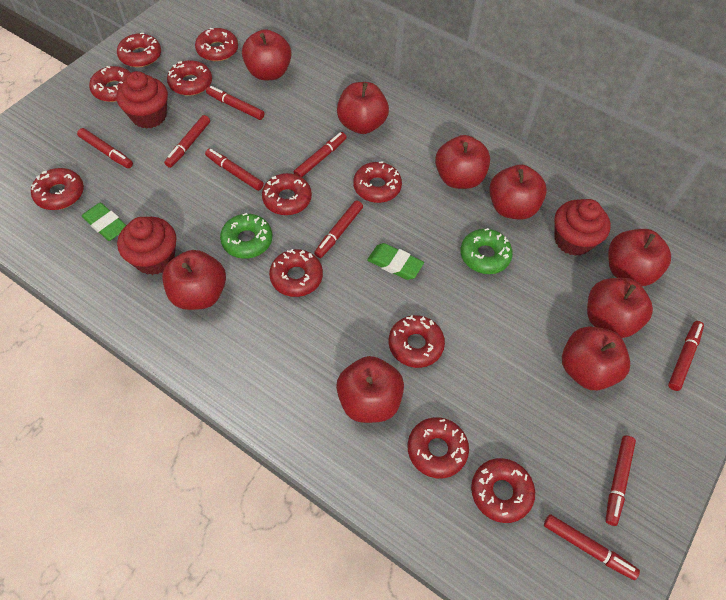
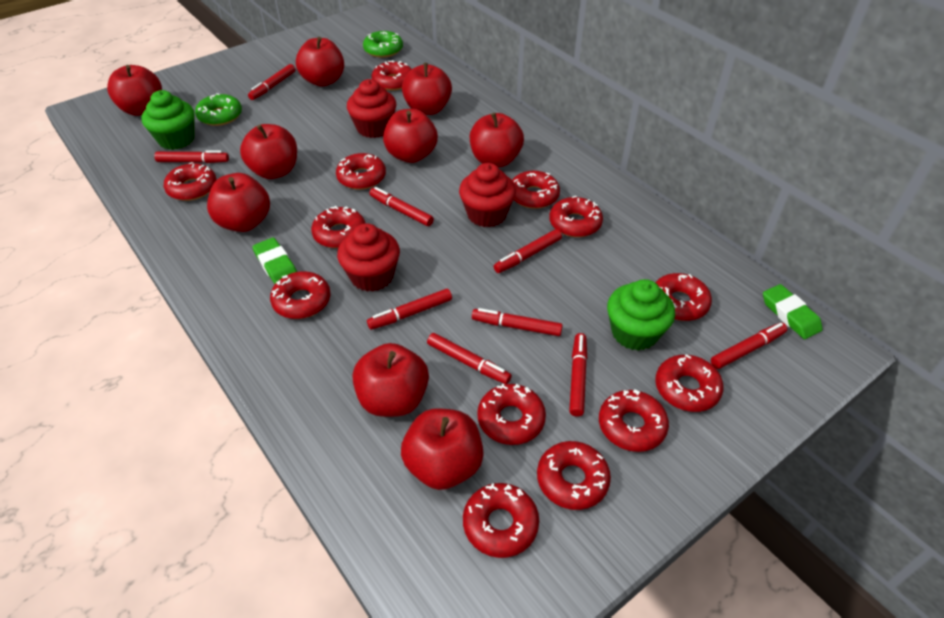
green cupcake: none = 0 -> [142,90,195,150] [607,279,675,351] = 2
red donut: [31,168,84,210] [89,66,131,102] [117,33,161,67] [167,60,212,96] [195,28,238,61] [262,173,312,215] [269,249,323,297] [353,161,402,203] [389,315,445,368] [408,417,469,478] [471,458,535,523] = 11 -> [164,162,217,201] [270,271,330,319] [311,206,365,248] [336,153,386,190] [371,60,411,91] [463,483,539,558] [477,383,546,445] [512,171,560,209] [537,441,611,510] [549,196,603,237] [599,389,669,452] [655,273,712,321] [655,354,724,412] = 13

